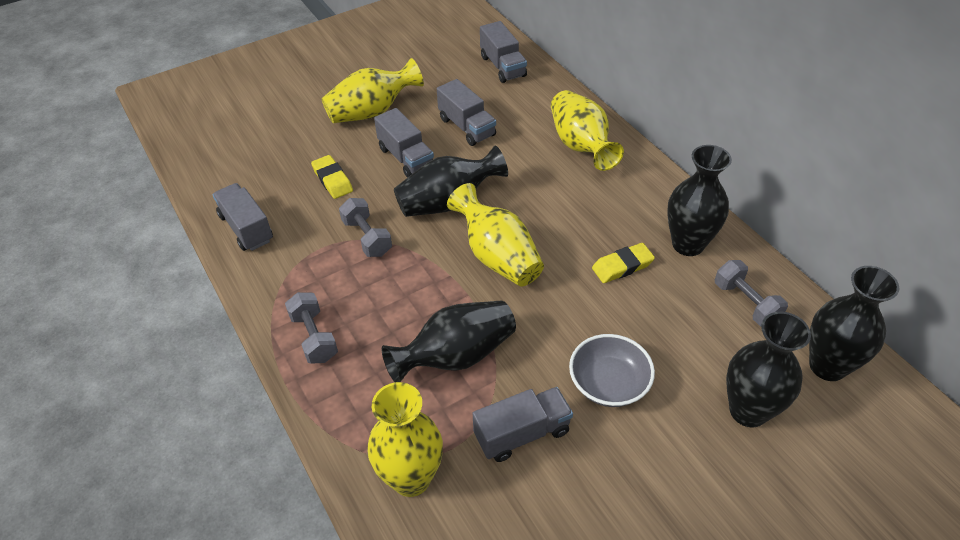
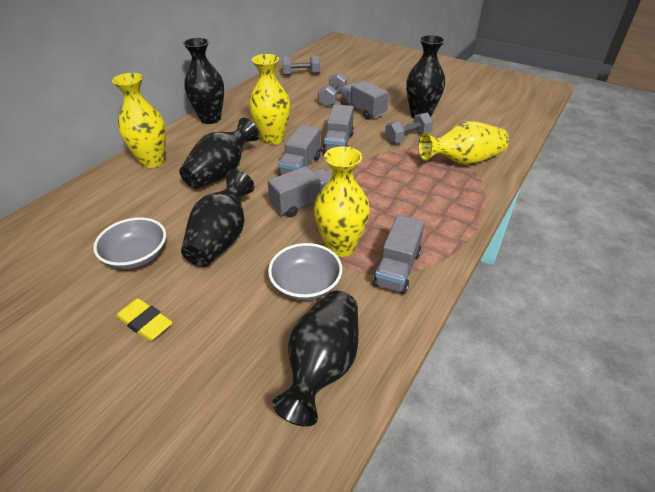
grey bowl: [569,334,655,407] = 1 -> [93,217,166,269] [268,243,342,301] = 2
yellow eraser: [311,155,353,199] [592,243,655,283] = 2 -> [116,298,173,341] = 1

